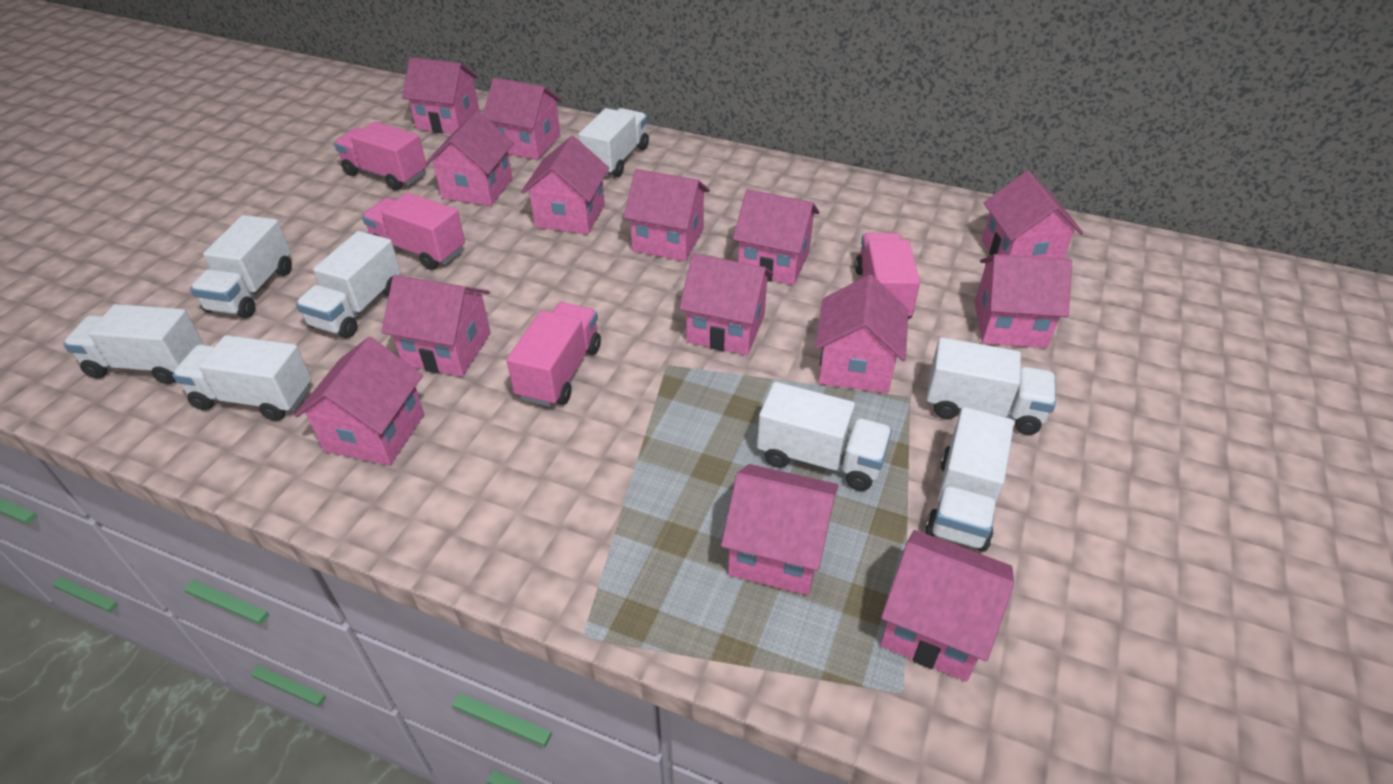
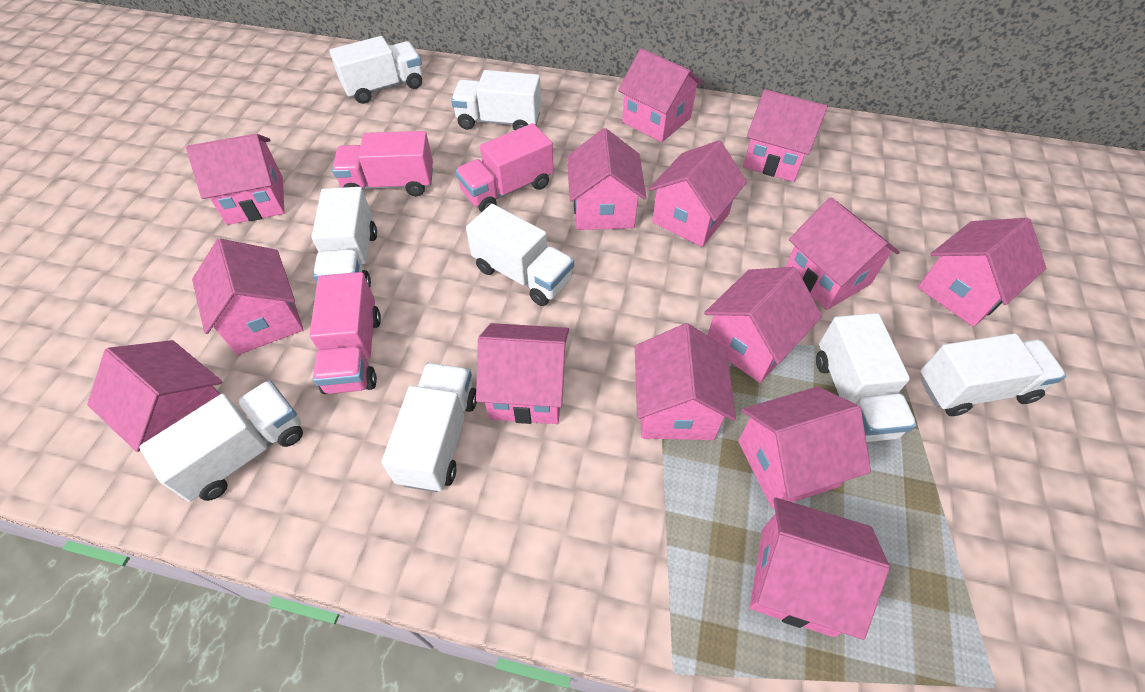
pink truck: [334,122,427,190] [362,193,465,270] [507,302,601,407] [855,233,920,318] = 4 -> [310,272,381,394] [332,131,433,196] [455,123,554,212] = 3

